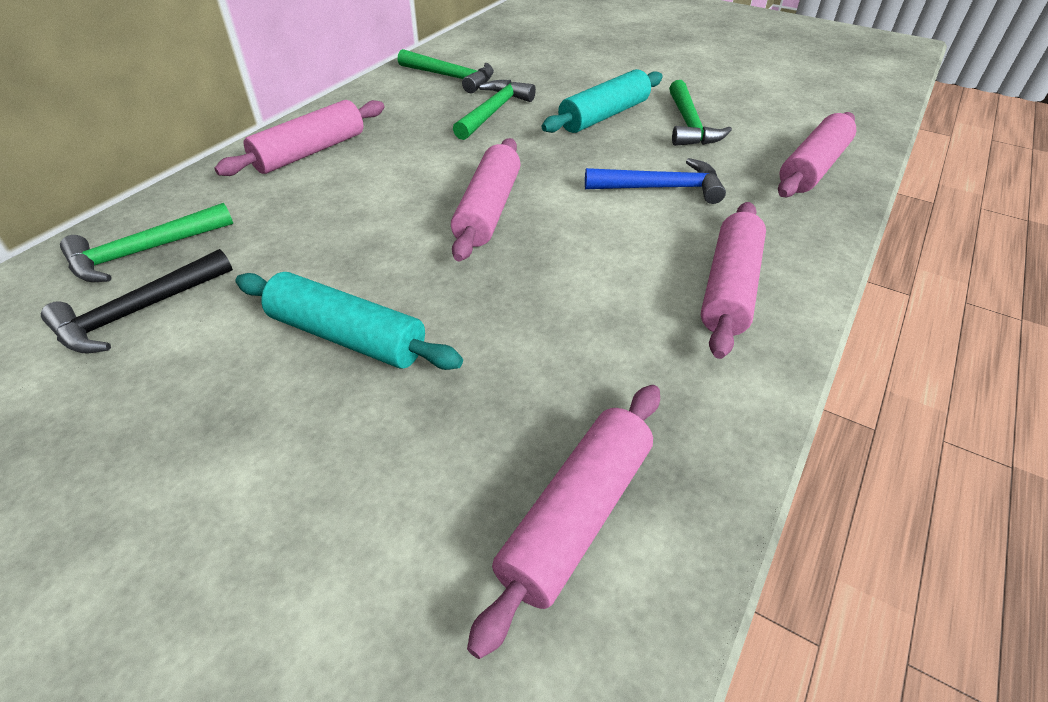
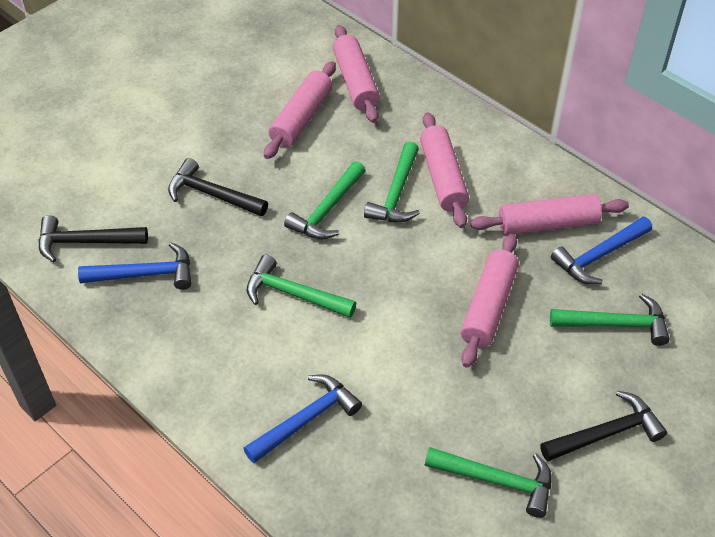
black hammer: [41,249,233,353] = 1 -> [39,215,148,262] [168,158,268,216] [540,391,667,461] = 3
blue hammer: [585,158,726,204] = 1 -> [78,242,191,290] [243,375,362,463] [551,217,652,284] = 3
green hammer: [60,203,233,282] [398,49,494,93] [453,80,536,140] [669,80,732,146] = 4 -> [247,255,356,318] [284,161,365,239] [364,142,420,222] [425,447,551,518] [550,294,670,346] = 5
turquoise rolling pin: [235,272,463,370] [542,69,663,133] = 2 -> none = 0

